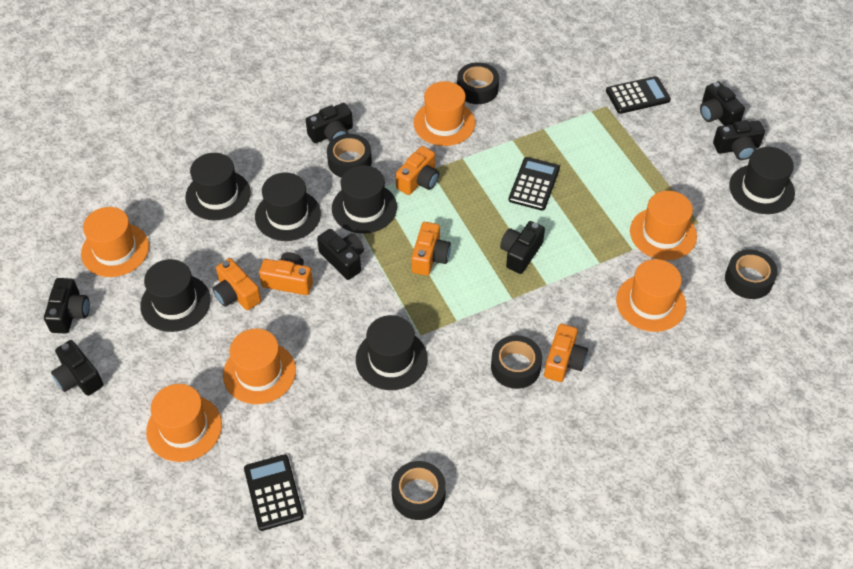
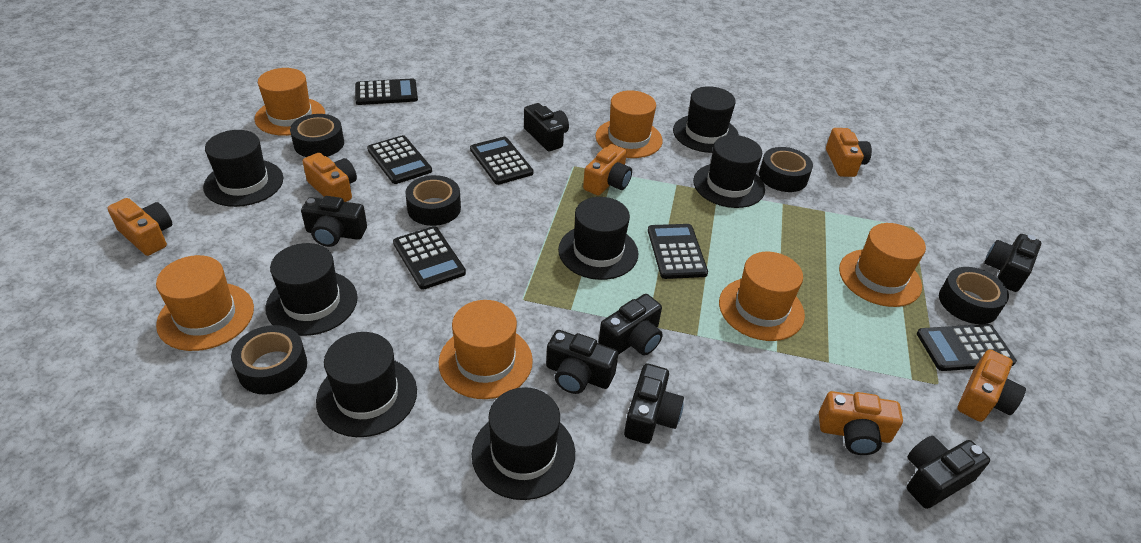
black calculator: [244,454,304,531] [509,157,560,211] [606,76,671,114] = 3 -> [355,78,418,105] [367,135,432,184] [393,226,466,290] [470,137,534,185] [648,224,708,279] [917,324,1017,371] = 6
black hat: [140,259,211,332] [185,153,251,220] [255,172,321,241] [332,165,397,234] [356,315,428,390] [729,147,795,214] = 6 -> [203,130,283,207] [265,243,358,336] [316,332,417,437] [472,387,575,500] [558,197,639,280] [673,86,739,153] [693,135,765,208] = 7
orange camera: [213,258,261,310] [259,252,313,295] [396,146,439,195] [411,222,451,276] [544,324,588,382] = 5 -> [108,198,172,256] [303,153,357,202] [583,144,632,196] [819,391,903,455] [826,128,872,177] [958,349,1026,422] = 6

